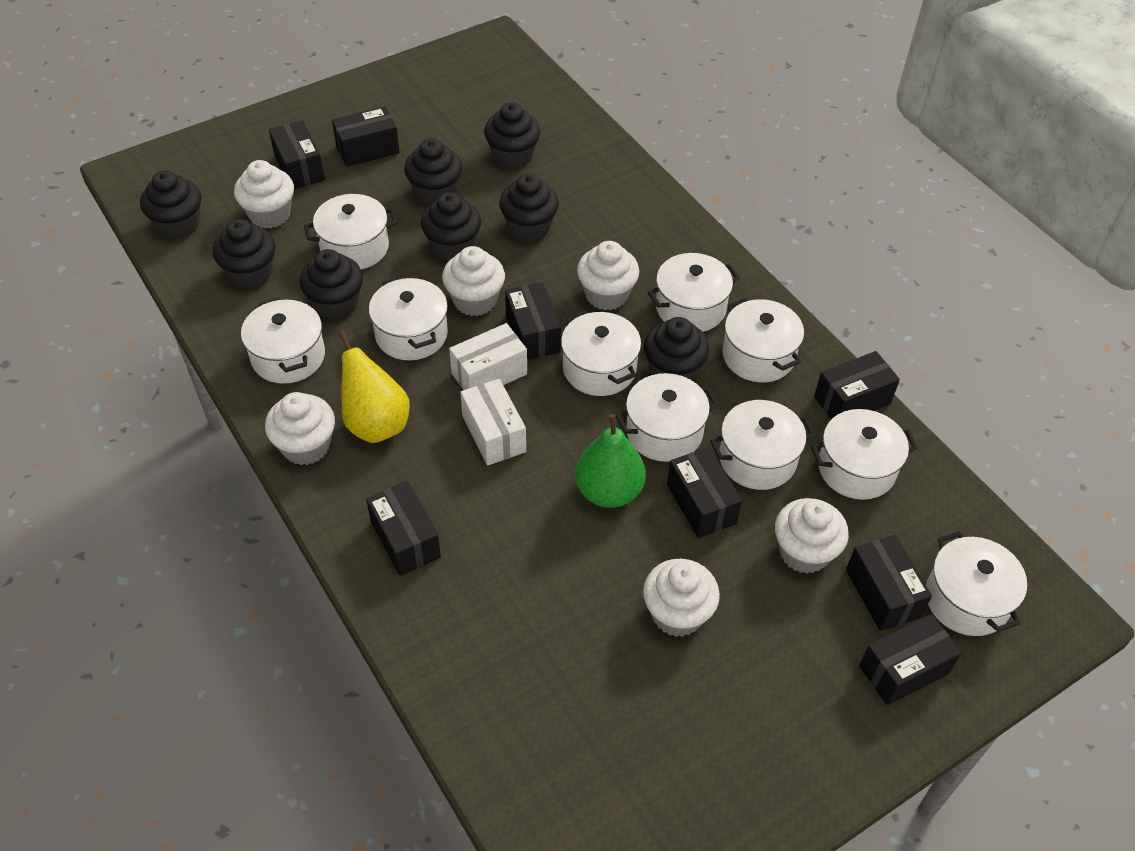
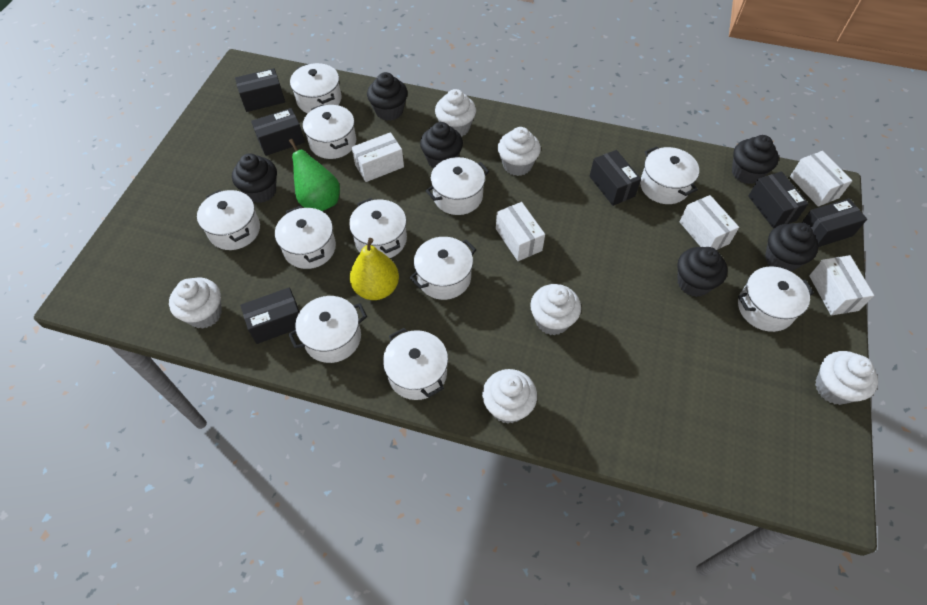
black box: [269,120,325,189] [332,106,400,167] [366,481,441,576] [505,282,561,360] [667,447,742,538] [814,351,900,419] [846,535,932,631] [859,614,962,705] = 8 -> [235,68,285,112] [240,287,300,344] [251,108,305,156] [590,150,641,206] [748,172,808,228] [802,198,867,247] = 6
black cupcake: [140,171,201,239] [213,219,276,289] [299,249,363,320] [404,138,462,206] [421,192,481,261] [484,102,540,169] [499,174,559,242] [644,317,709,380] = 8 -> [232,153,277,203] [367,72,408,121] [420,122,463,168] [677,247,728,297] [732,135,779,184] [765,223,818,271] = 6
white box: [449,323,527,390] [460,379,526,466] = 2 -> [352,132,404,182] [496,202,545,261] [679,195,739,250] [790,151,853,207] [809,255,874,315] = 5
white pot: [241,297,325,384] [304,194,398,269] [369,276,448,360] [561,310,641,396] [616,373,719,462] [647,253,740,332] [710,400,815,490] [722,298,804,382] [811,409,918,500] [926,531,1027,636] = 10 -> [197,190,260,250] [275,206,336,269] [288,296,367,363] [290,63,342,113] [303,104,356,159] [349,198,407,258] [383,328,448,400] [410,237,476,300] [426,157,489,215] [640,146,699,204] [738,266,814,332] = 11

